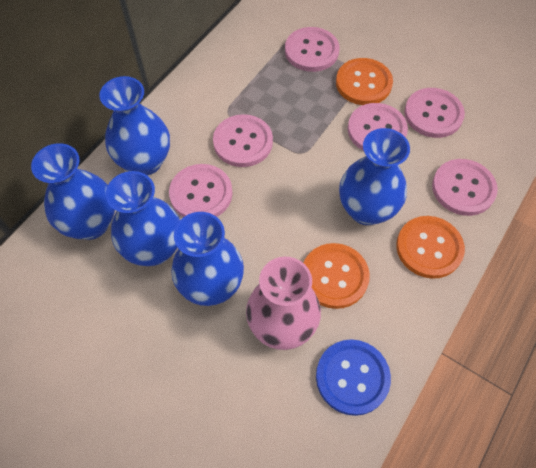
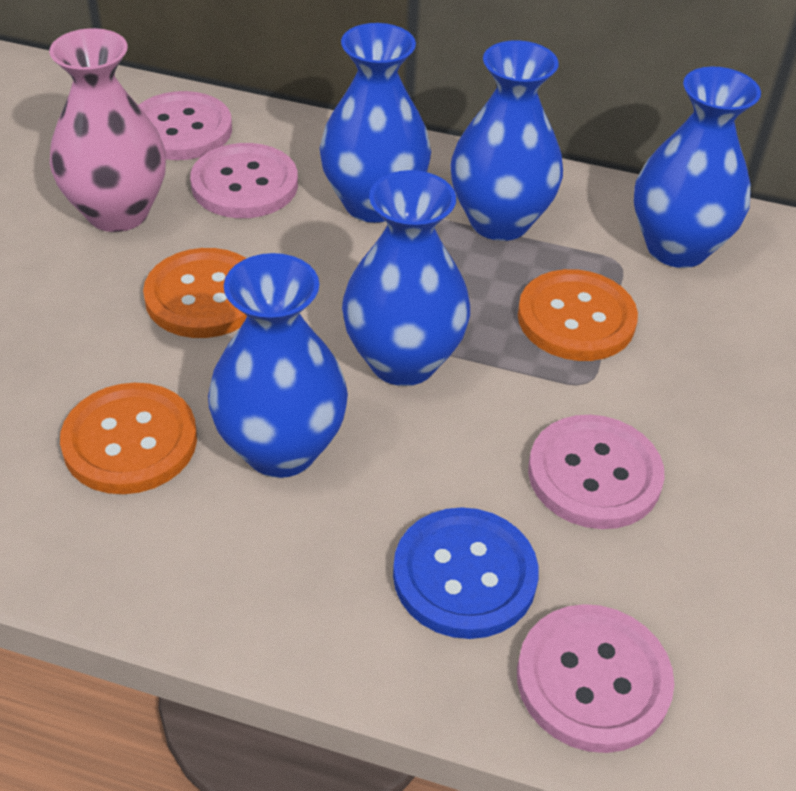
pink button: [169,164,233,217] [213,114,273,167] [285,27,339,72] [348,103,408,151] [404,88,465,138] [432,159,498,216] = 6 -> [138,91,232,160] [190,143,298,218] [517,604,674,753] [528,415,665,529] = 4

